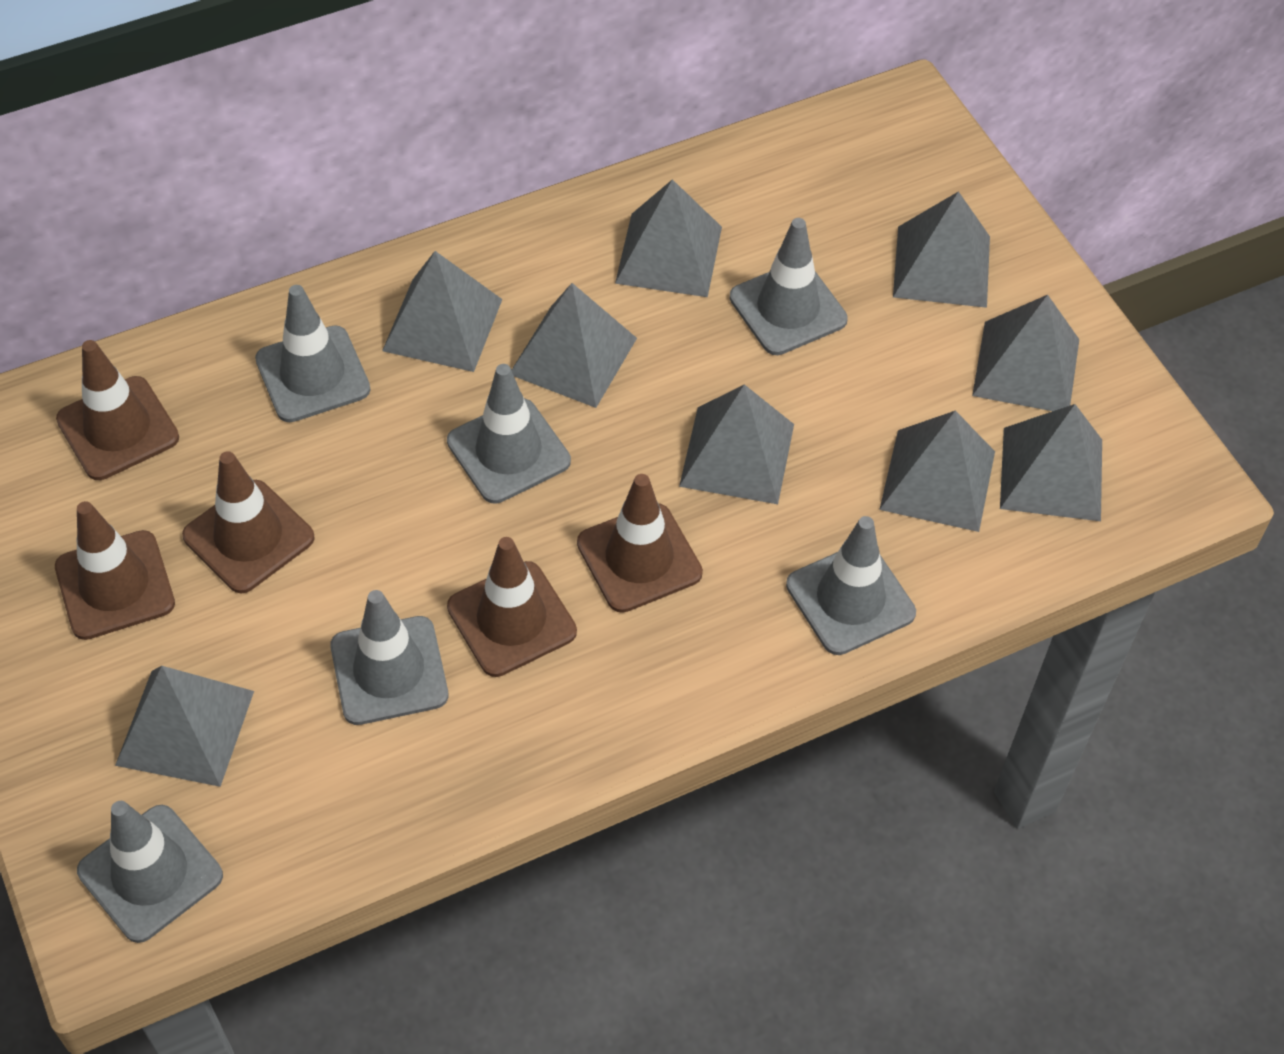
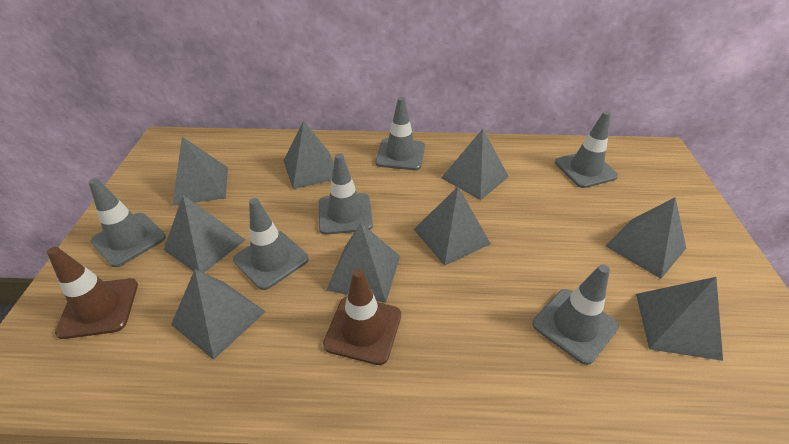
brown traffic cone: [55,501,175,640] [56,340,179,480] [182,451,315,593] [447,537,577,677] [577,474,703,613] = 5 -> [47,247,138,339] [323,269,401,365] = 2

